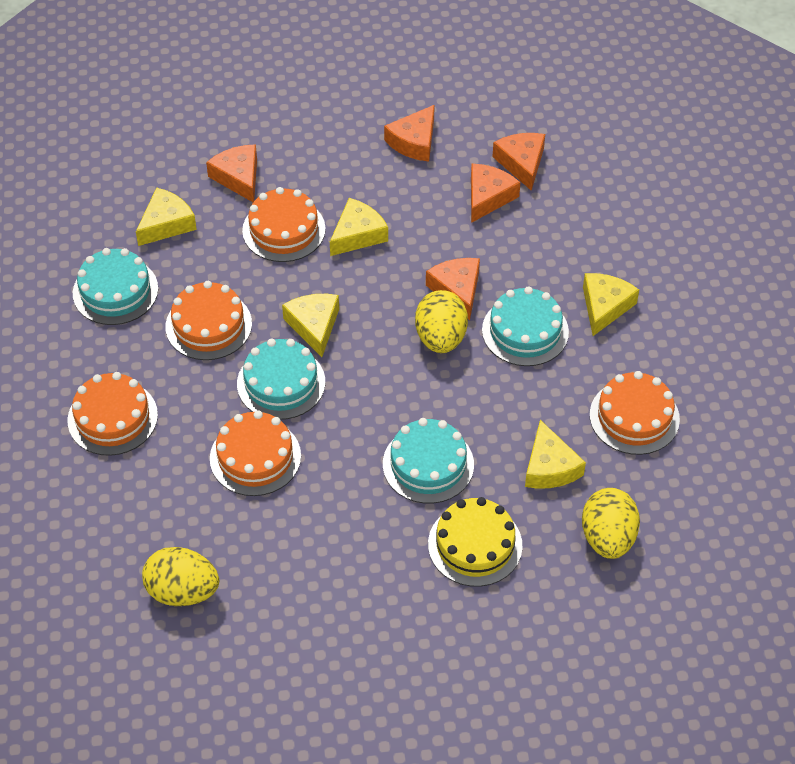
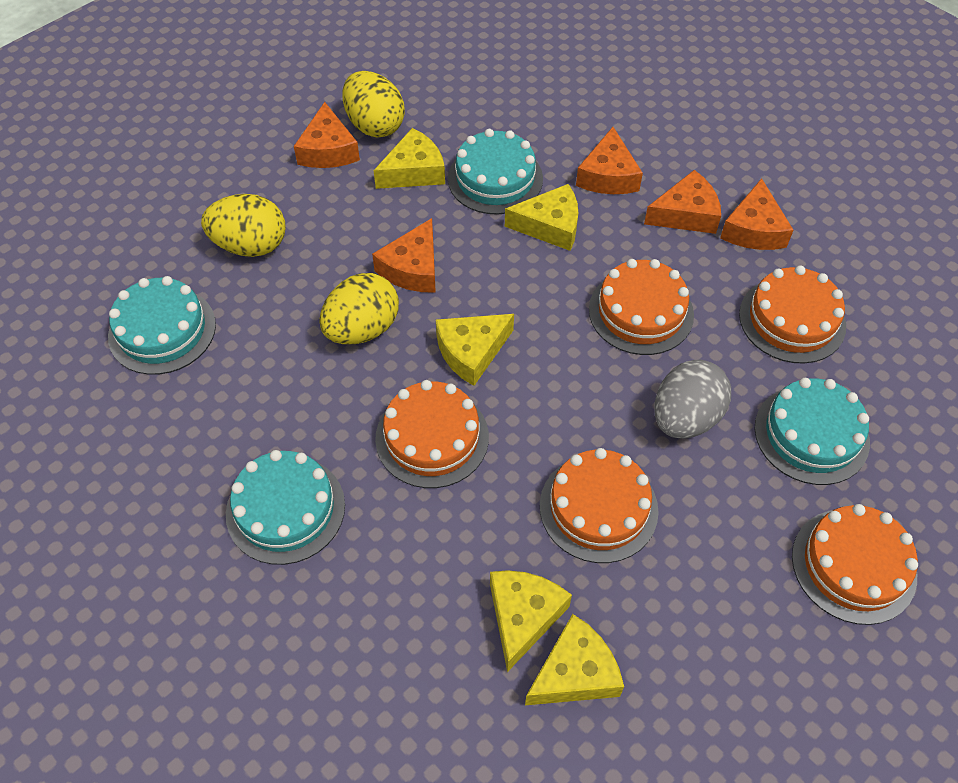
grey egg: none = 0 -> [654,360,731,439] = 1
yellow cake: [428,497,522,587] = 1 -> none = 0

